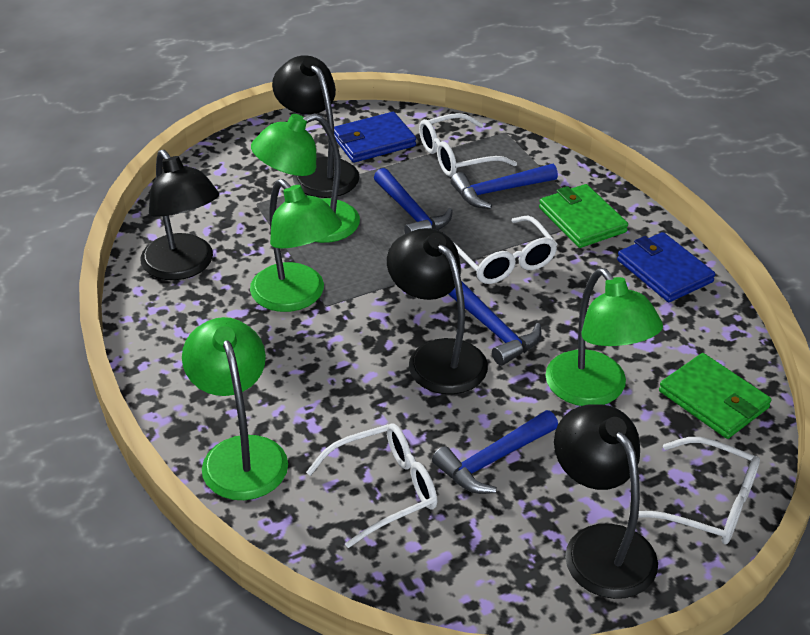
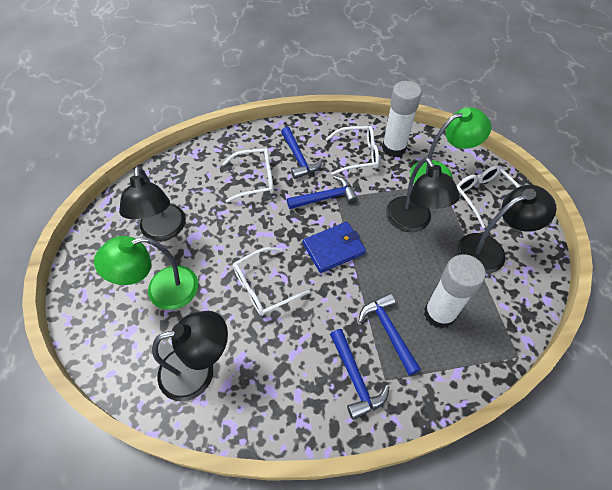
blue wallet: [334,112,416,163] [617,232,715,302] = 2 -> [303,222,366,273] = 1
green lamp: [182,317,288,500] [250,179,342,312] [251,113,360,243] [545,268,663,406] = 4 -> [94,236,198,310] [410,107,491,183] = 2
green wallet: [539,184,628,248] [659,353,772,439] = 2 -> none = 0
white glue stick: none = 0 -> [382,81,422,157] [424,254,486,329] = 2

